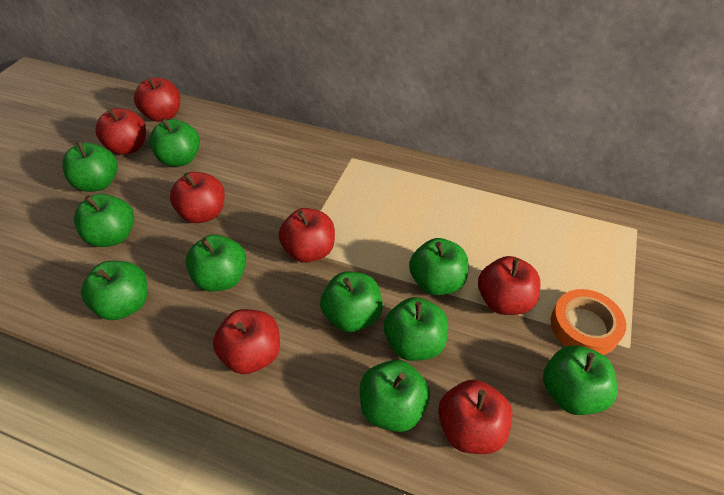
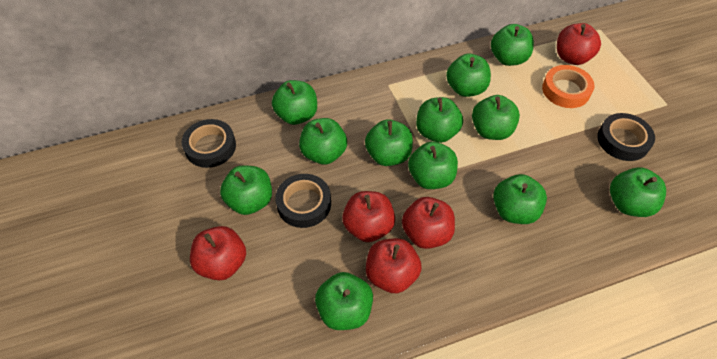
black tape: none = 0 -> [182,119,236,168] [275,174,331,228] [597,113,655,161] = 3
green apple: [62,141,118,192] [74,194,134,247] [81,261,147,320] [149,118,200,167] [186,234,246,291] [320,271,383,332] [360,360,430,432] [384,297,448,361] [409,238,468,295] [543,345,617,415] = 10 -> [220,165,272,215] [272,80,317,125] [299,118,347,165] [315,272,373,330] [365,119,413,166] [408,142,458,189] [416,97,463,143] [446,54,491,97] [472,95,520,140] [491,24,534,66] [493,174,547,224] [610,168,666,217] = 12
red apple: [96,108,146,155] [134,77,180,122] [170,172,225,223] [213,309,280,374] [279,208,335,263] [438,379,513,454] [478,256,541,315] = 7 -> [190,226,246,280] [342,191,395,242] [366,238,422,293] [402,197,455,249] [557,23,601,65] = 5

